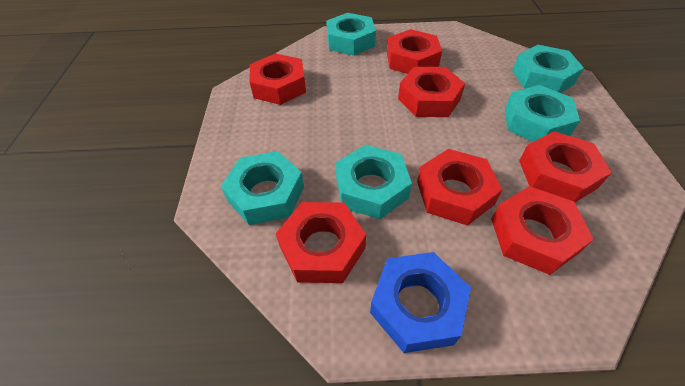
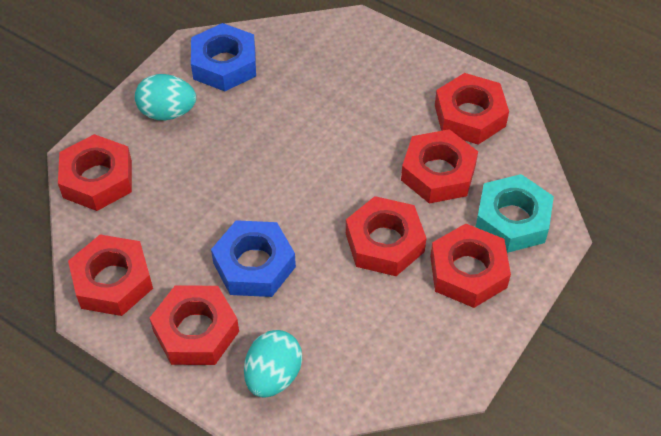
blue nut: [370,252,471,353] = 1 -> [191,23,256,91] [211,220,296,297] = 2
turquoise egg: none = 0 -> [135,74,196,120] [244,330,302,398] = 2
turquoise nut: [221,151,304,225] [326,13,376,56] [335,145,412,219] [505,85,580,142] [512,45,584,93] = 5 -> [476,174,554,253] = 1

